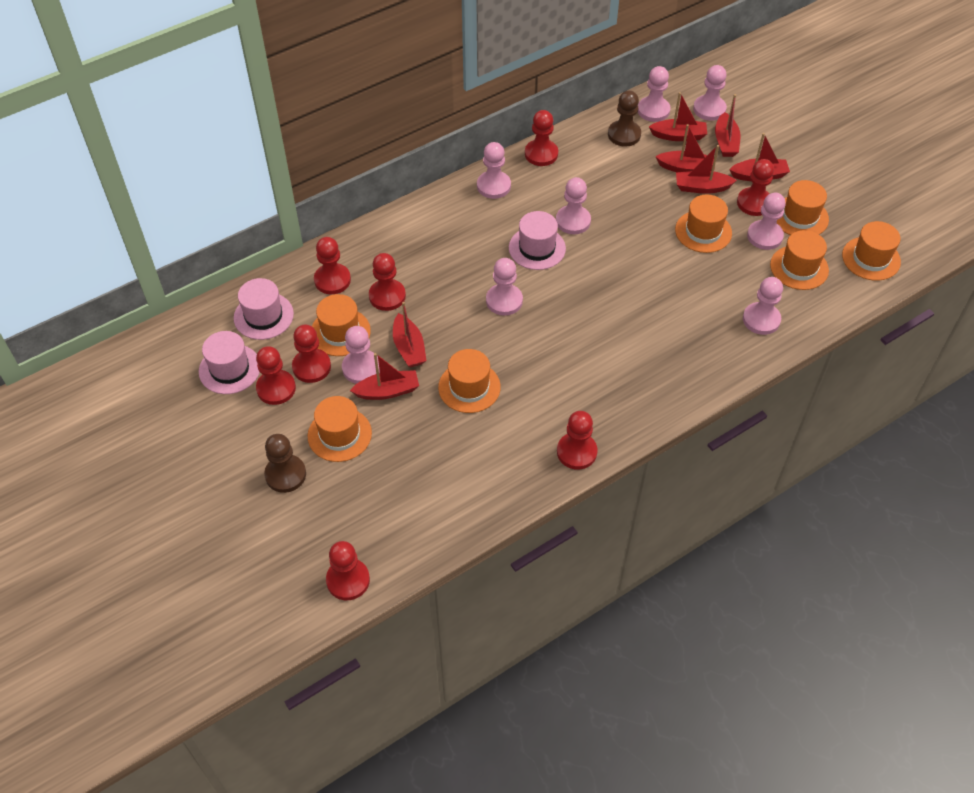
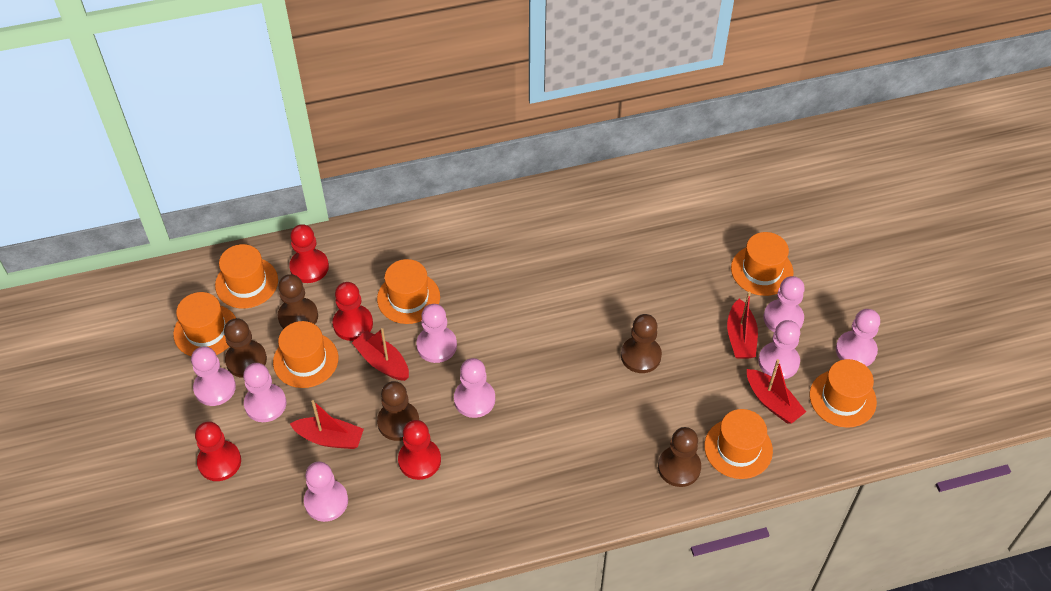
brown pawn: [264,434,306,493] [608,91,641,146] = 2 -> [224,318,267,378] [278,274,318,329] [377,381,419,441] [621,314,662,373] [658,427,701,487] = 5
pink hat: [199,331,260,394] [234,278,294,340] [509,211,566,270] = 3 -> none = 0
red boat: [350,353,419,400] [393,302,427,367] [649,92,707,141] [655,124,715,172] [676,145,737,194] [715,94,741,157] [729,133,790,181] = 7 -> [290,400,364,449] [352,328,409,381] [727,292,758,359] [747,359,806,424] = 4
red pawn: [256,346,296,405] [292,325,331,383] [314,237,351,294] [326,541,370,600] [369,253,406,311] [525,110,558,166] [557,411,597,470] [737,159,774,216] = 8 -> [195,421,241,481] [289,224,329,283] [333,282,373,341] [398,420,441,480] = 4

